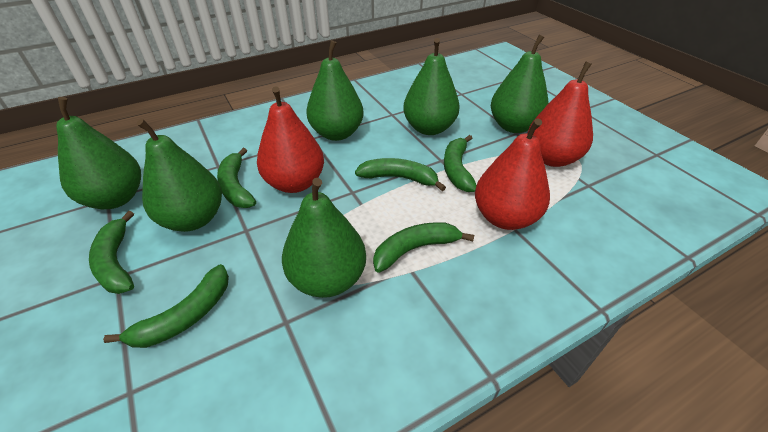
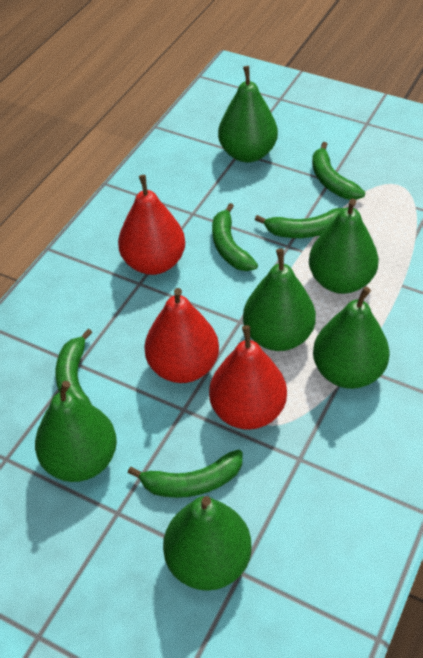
green banana: [89,211,134,294] [103,264,229,348] [217,148,256,208] [355,158,446,191] [373,222,474,273] [444,135,477,192] = 6 -> [56,329,92,405] [128,449,242,498] [212,203,258,271] [255,208,344,238] [312,142,365,200] = 5

